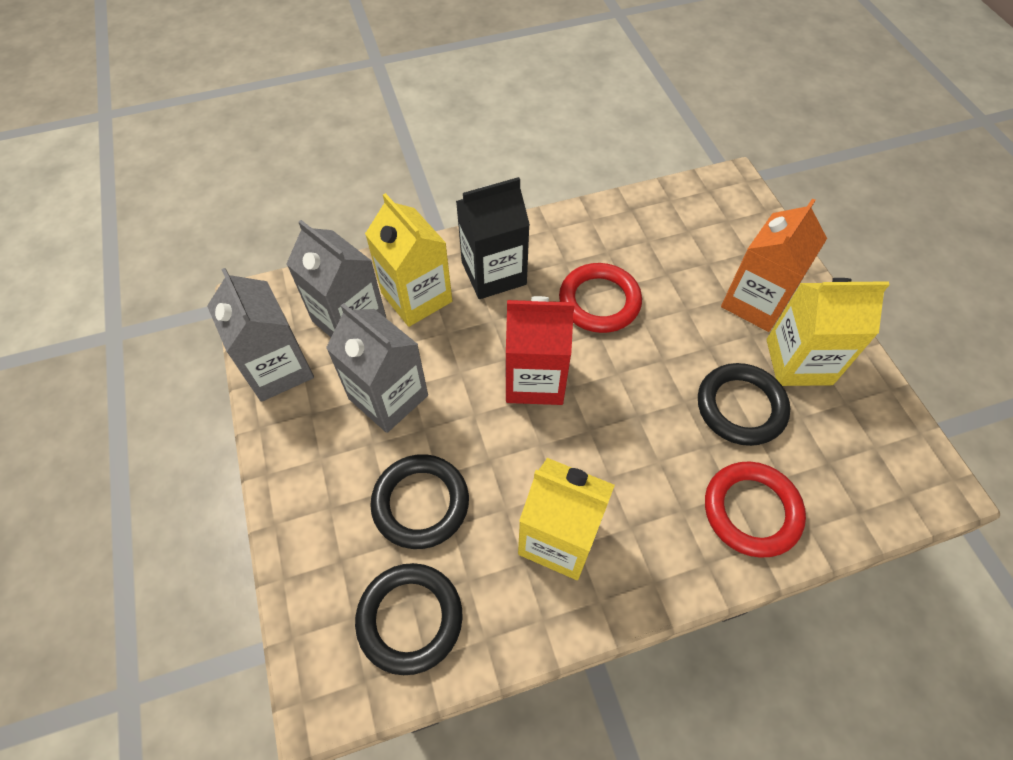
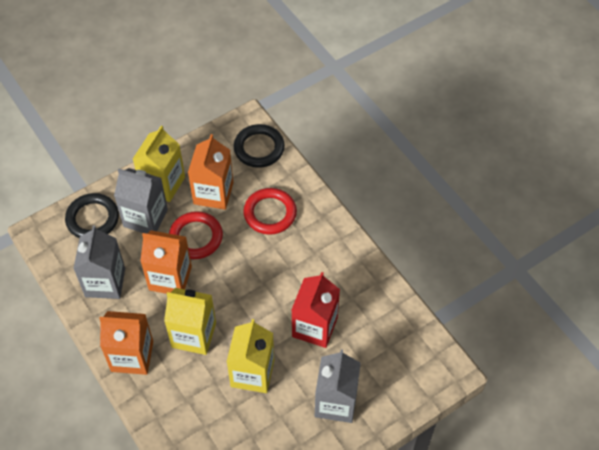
black carton: [456,177,530,299] = 1 -> none = 0
black ring: [355,563,463,675] [370,454,469,549] [698,363,790,446] = 3 -> [65,193,119,238] [234,124,285,168] = 2
orange carton: [721,198,827,332] = 1 -> [99,311,153,375] [140,230,192,294] [188,134,233,210] = 3

